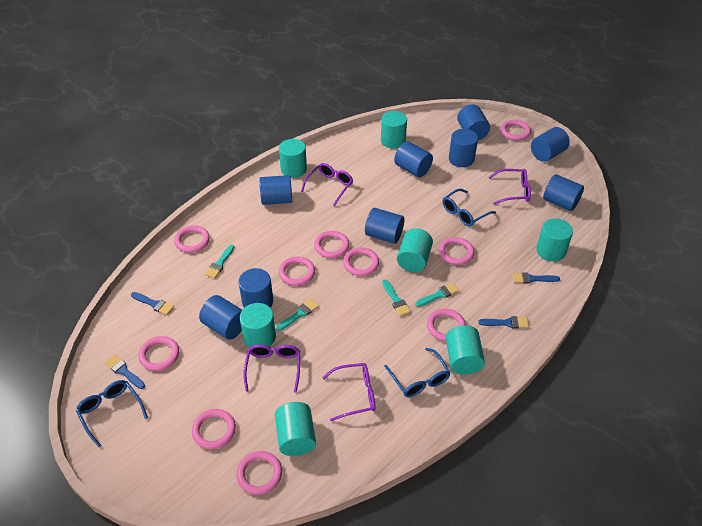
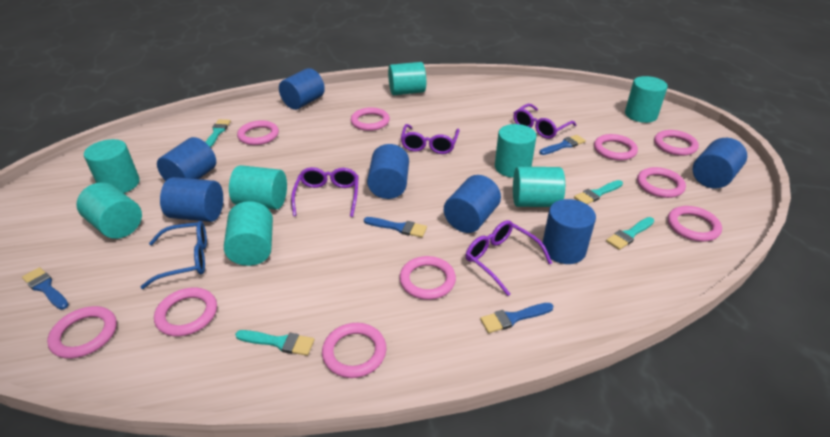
blue cylinder: [199,295,242,340] [238,268,273,308] [259,175,292,205] [365,208,404,244] [394,141,433,177] [449,129,478,167] [457,104,490,140] [531,127,570,162] [543,174,584,211] = 9 -> [157,137,216,181] [160,177,223,222] [279,68,325,110] [367,144,409,199] [444,175,501,233] [542,199,596,264] [693,138,747,188] = 7
blue glasses: [76,380,148,447] [384,348,451,397] [442,189,496,226] = 3 -> [140,221,207,289] = 1
turquoise cylinder: [240,303,276,348] [275,402,316,456] [279,139,307,178] [381,111,407,148] [397,228,433,272] [446,325,485,375] [536,218,573,262] = 7 -> [77,182,142,239] [84,139,140,193] [224,201,273,266] [229,165,287,210] [388,62,426,95] [495,124,537,178] [513,167,565,207] [625,76,668,123] = 8

